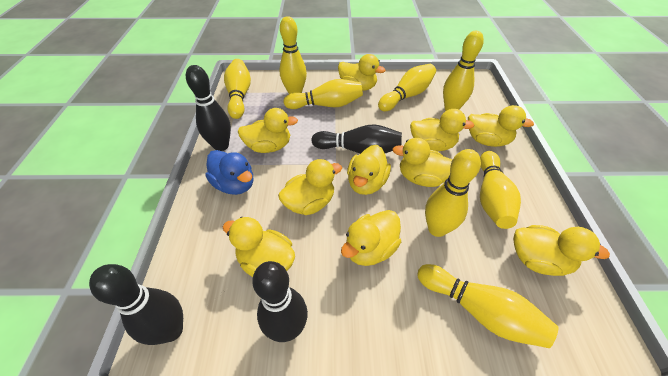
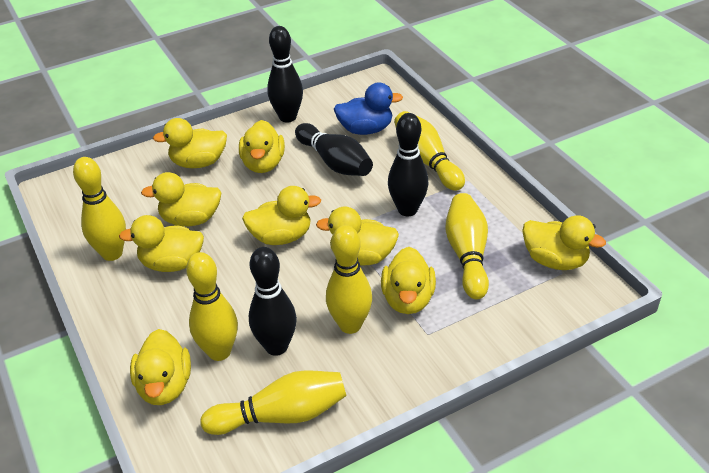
yellow bowling pin: [224,59,251,119] [280,16,307,94] [284,79,363,109] [378,64,436,111] [417,264,559,348] [425,149,481,237] [443,31,484,111] [480,151,521,229] = 8 -> [73,157,126,261] [186,252,238,361] [200,370,346,435] [326,225,372,334] [394,111,465,191] [445,193,489,299] = 6
yellow duck: [223,217,295,277] [238,108,298,153] [278,159,342,215] [338,54,386,91] [341,210,401,266] [347,145,391,195] [392,138,453,187] [410,109,474,151] [468,105,534,147] [513,225,610,276] = 10 -> [119,215,204,272] [130,329,191,405] [141,172,221,226] [153,118,227,168] [239,120,285,173] [242,186,321,245] [316,206,399,266] [381,247,436,314] [522,215,606,270] = 9

